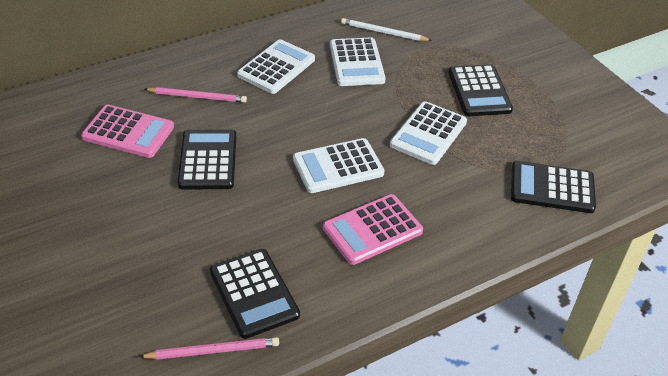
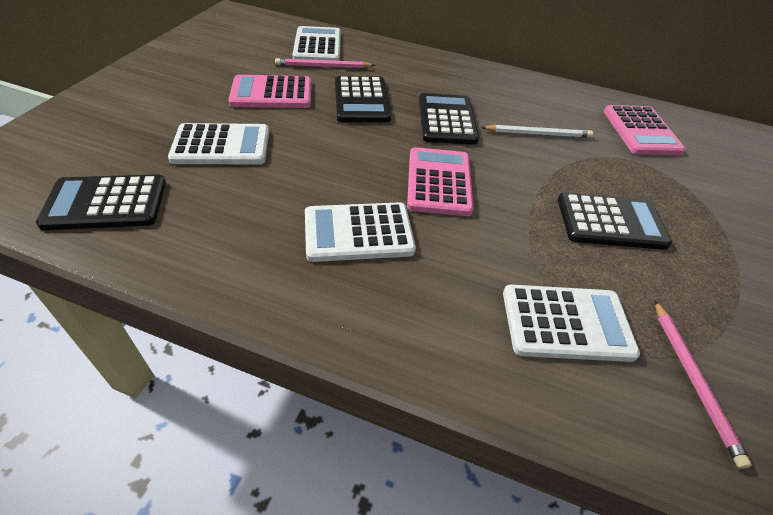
pink calculator: [81,105,174,158] [323,194,423,265] = 2 -> [228,75,312,108] [407,147,474,216] [604,105,685,155] = 3

